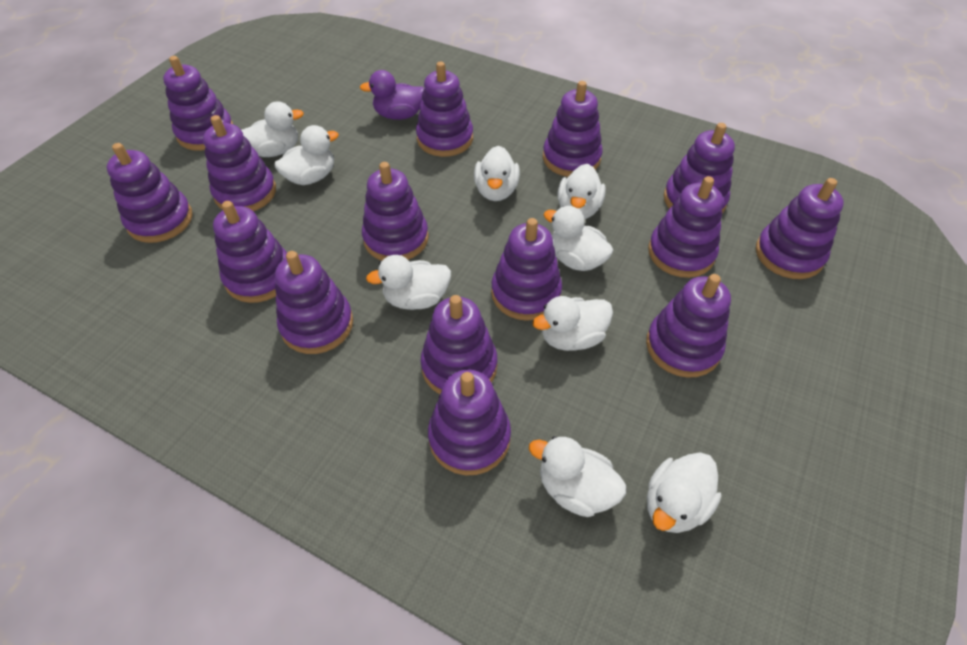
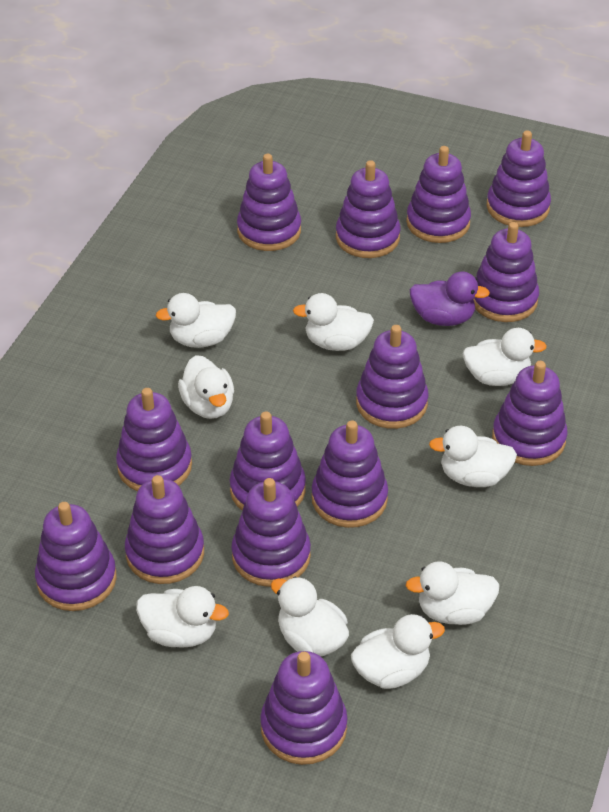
purple stacking toy: [107,143,192,243] [163,56,233,151] [203,115,276,211] [213,201,287,303] [275,251,353,354] [362,162,429,261] [416,62,473,157] [420,295,497,394] [428,370,511,475] [491,218,562,321] [543,81,603,177] [646,274,731,378] [648,176,723,278] [664,123,735,214] [756,178,844,279] = 15 -> [35,502,117,611] [116,388,192,491] [125,475,204,584] [230,412,306,511] [231,478,311,587] [237,154,301,251] [260,651,348,765] [312,421,388,528] [336,160,400,258] [356,325,429,429] [406,146,471,243] [473,222,539,322] [487,131,551,227] [492,361,568,466] = 14

